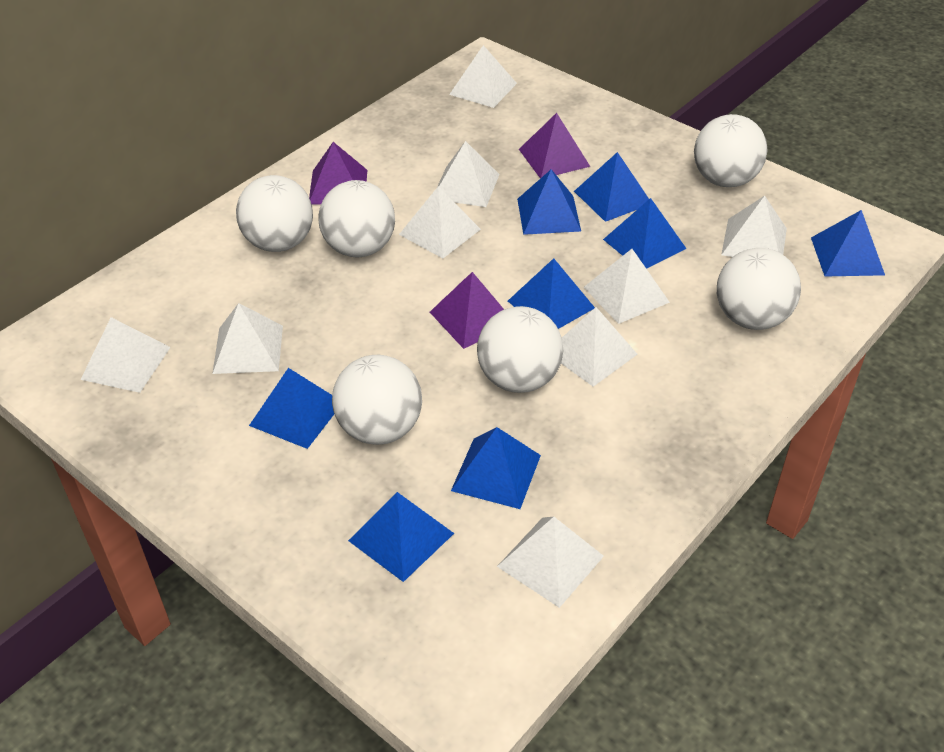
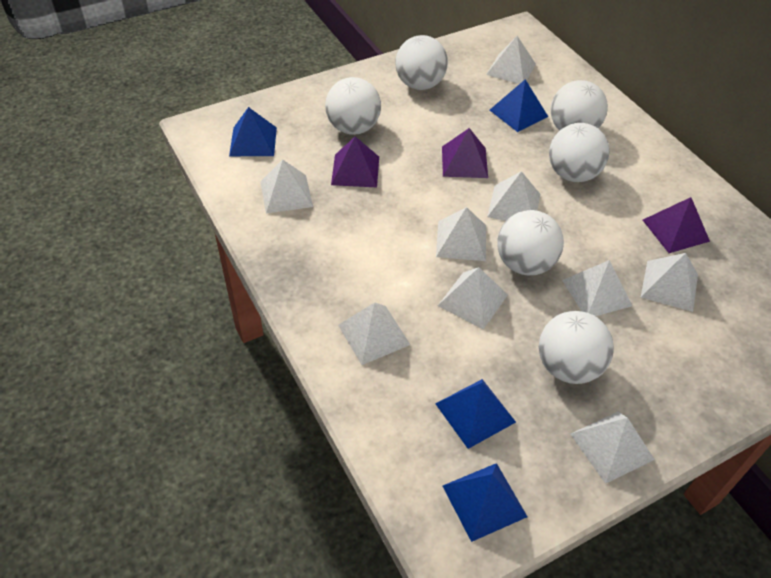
blue pyramid: [249,368,334,449] [348,492,454,582] [451,427,541,509] [508,258,595,329] [517,169,581,235] [574,152,649,222] [603,198,687,269] [811,210,885,276] = 8 -> [229,107,277,156] [435,379,516,449] [443,463,527,542] [490,79,548,132] = 4

